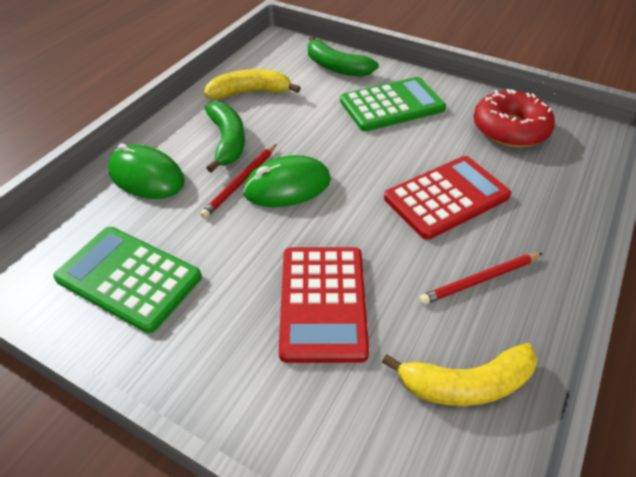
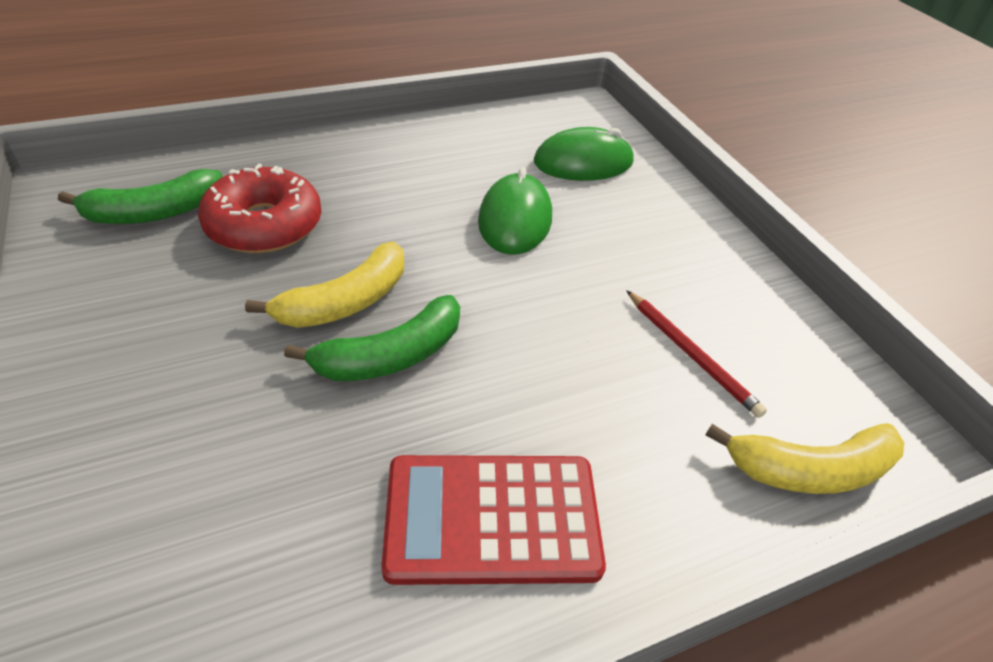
green calculator: [53,227,202,333] [340,77,446,131] = 2 -> none = 0
red calculator: [279,247,369,363] [384,156,511,240] = 2 -> [381,455,606,585] = 1
red pencil: [200,144,276,218] [419,253,543,305] = 2 -> [626,290,767,418] = 1

